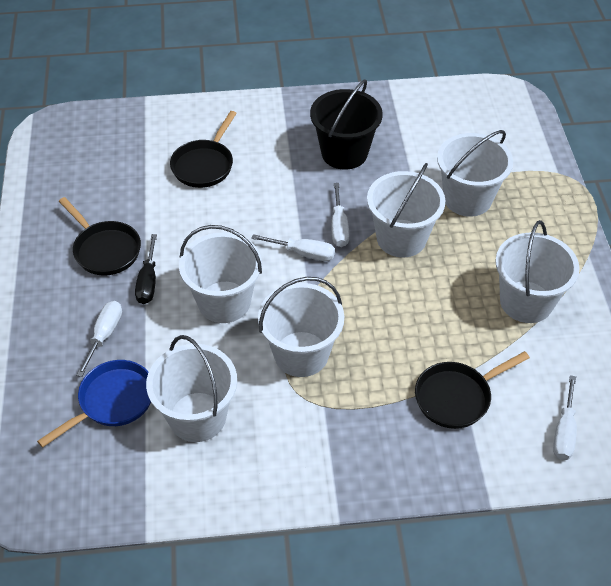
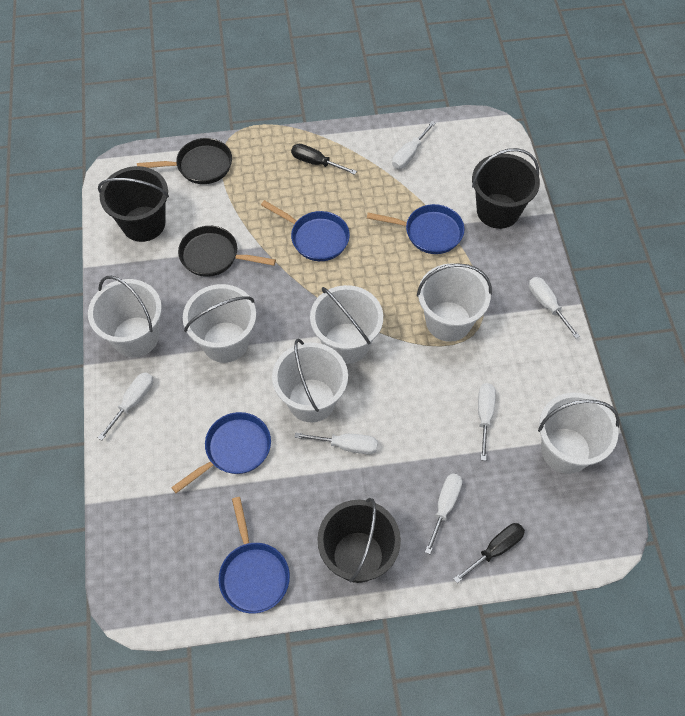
black bucket: [310,80,383,170] = 1 -> [98,166,169,242] [317,498,401,583] [472,148,540,229] = 3
black pan: [59,197,141,276] [170,111,237,188] [415,351,530,429] = 3 -> [137,138,232,184] [178,226,276,277] = 2
black screwdriver: [135,234,157,304] = 1 -> [291,144,357,175] [453,523,525,583] = 2
blue pan: [37,360,151,448] = 1 -> [171,412,271,493] [219,497,290,613] [261,200,350,261] [367,204,464,254] = 4
white screwdriver: [76,301,122,377] [251,234,335,261] [332,183,349,247] [553,375,577,460] = 4 -> [98,372,153,440] [294,432,378,454] [392,121,436,169] [425,474,462,554] [478,383,496,461] [529,277,580,339] = 6

